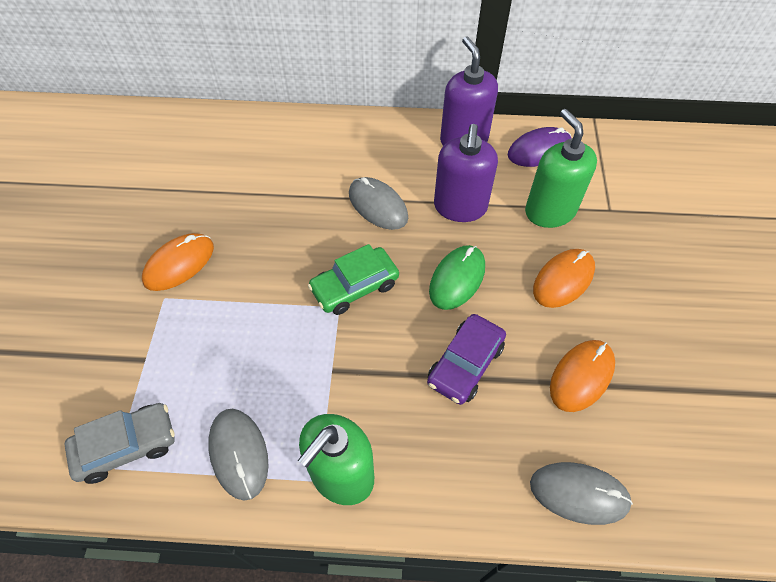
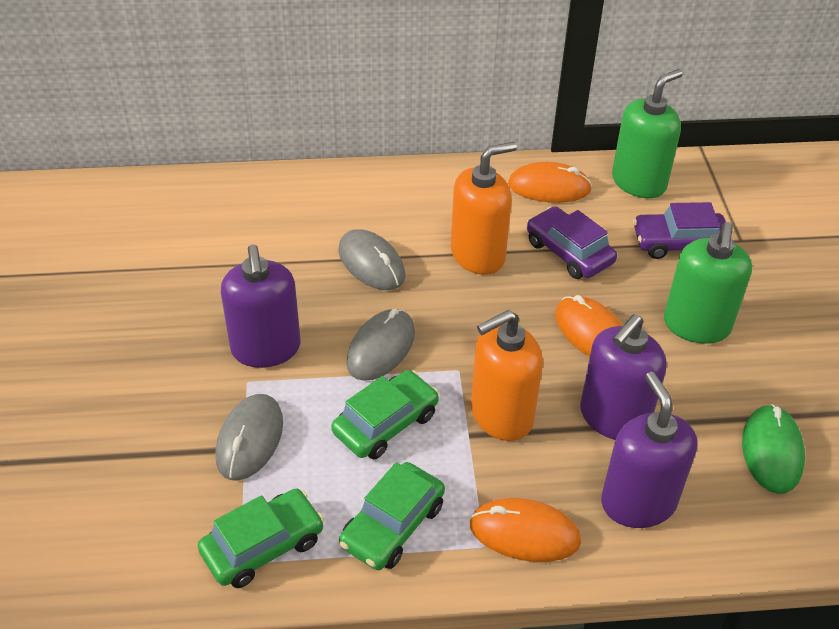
green car: [308,244,399,315] = 1 -> [198,489,324,588] [331,370,439,459] [339,462,445,570] = 3
grey car: [65,403,175,484] = 1 -> none = 0
orange soap dispenser: none = 0 -> [451,142,517,275] [471,310,543,441] = 2
purple car: [427,314,506,405] = 1 -> [527,206,617,279] [633,202,726,259] = 2
purple mouse: [508,127,572,167] = 1 -> none = 0
purple soap dispenser: [434,124,498,222] [440,36,498,146] = 2 -> [221,245,301,368] [580,314,667,440] [601,372,697,528] = 3

